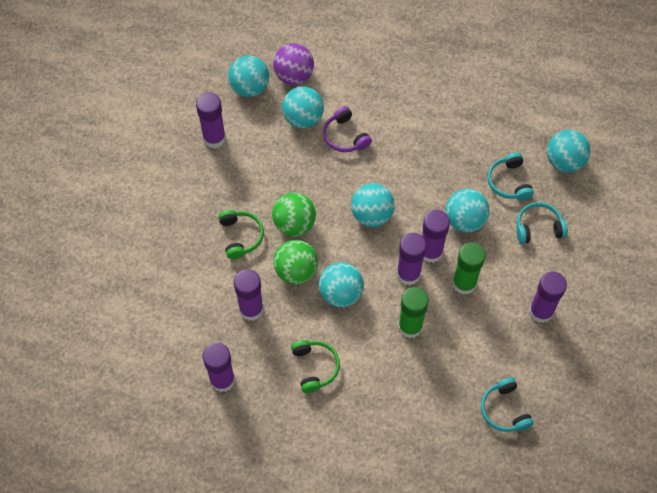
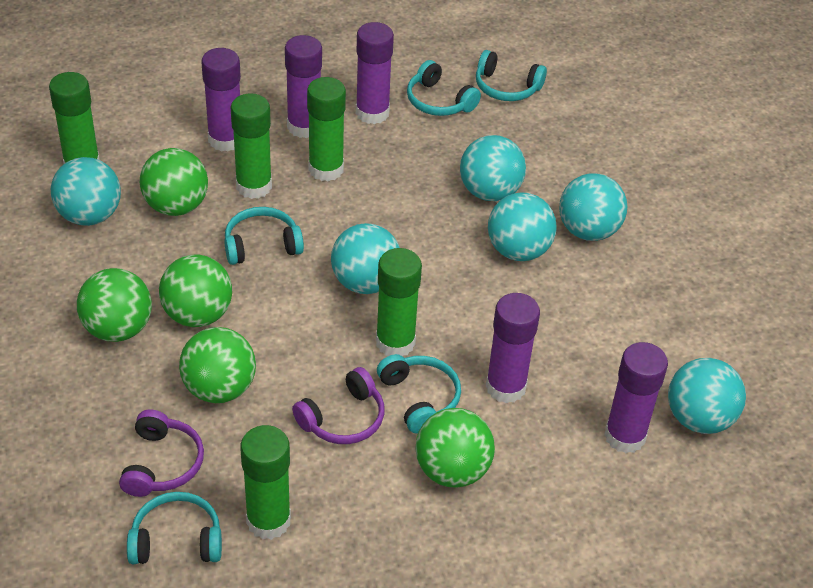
green ball: [272,193,316,236] [273,240,318,285] = 2 -> [77,268,152,342] [140,148,208,216] [159,255,232,327] [179,327,256,403] [416,408,495,488] = 5
green glue stick: [398,287,429,338] [452,242,486,295] = 2 -> [49,72,100,164] [231,93,272,199] [240,425,291,540] [307,77,346,181] [376,248,422,356] = 5
green headphones: [218,210,264,259] [291,340,340,393] = 2 -> none = 0
purple ball: [273,43,314,85] = 1 -> none = 0
purple glue stick: [196,92,226,148] [203,343,235,392] [234,269,264,321] [397,233,426,285] [422,210,450,263] [529,271,567,323] = 6 -> [201,48,241,152] [285,35,322,138] [356,22,394,124] [486,293,540,403] [604,342,668,453] = 5
purple headphones: [323,106,372,152] = 1 -> [119,410,204,497] [292,367,384,444] = 2
turquoise headphones: [481,377,534,432] [488,152,534,200] [517,202,568,244] = 3 -> [127,492,222,564] [224,207,304,265] [377,354,461,434] [407,60,481,116] [476,50,547,101] = 5

